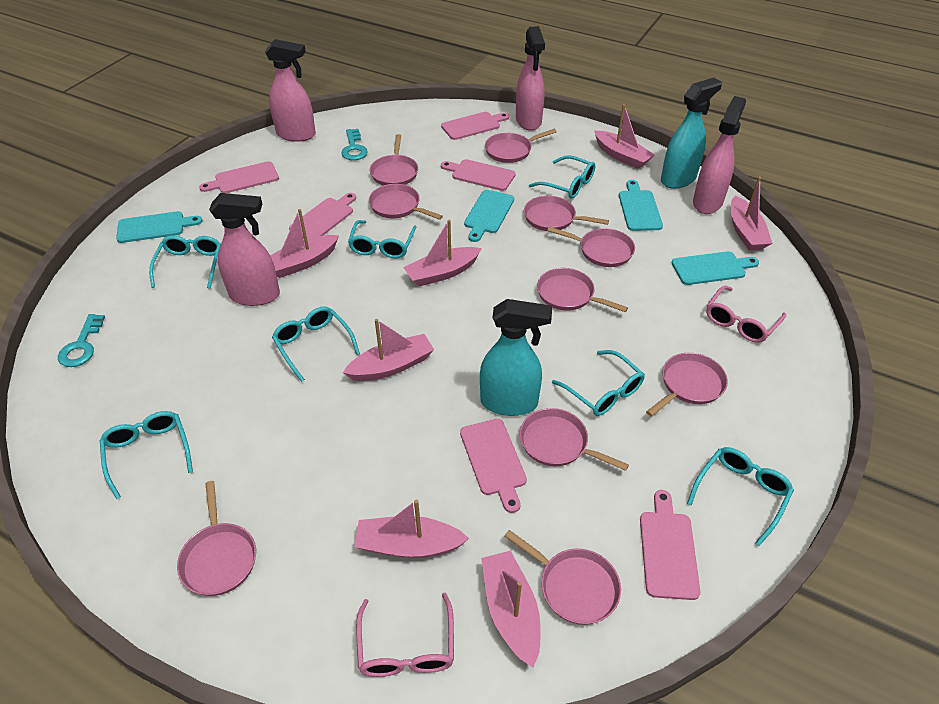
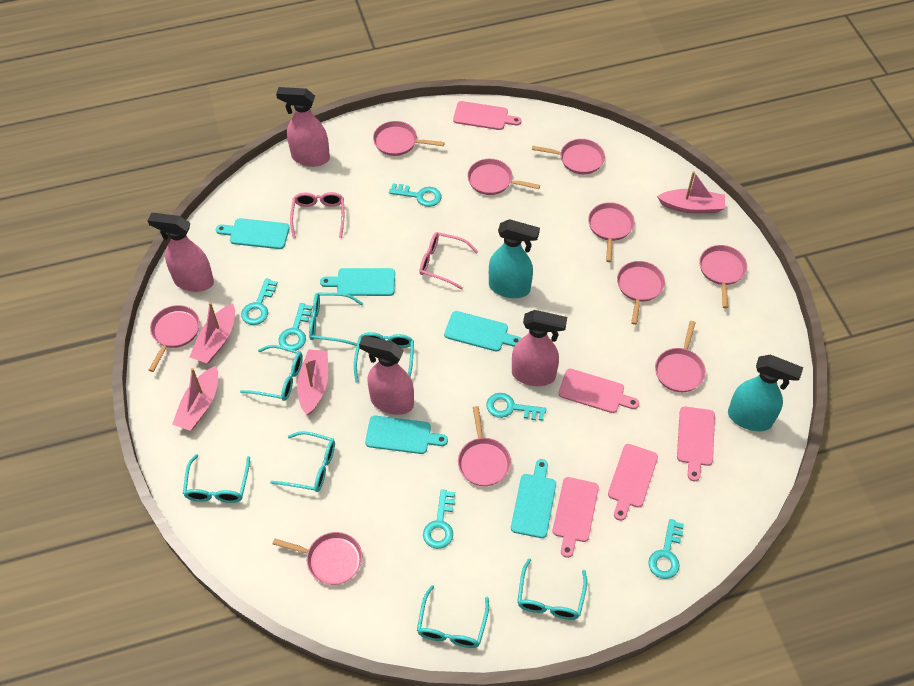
pink boat: [270,209,339,278] [343,319,434,381] [354,499,469,558] [403,220,482,287] [481,551,541,667] [594,104,655,169] [731,177,773,251] = 7 -> [172,366,218,431] [190,302,235,363] [297,349,328,415] [657,171,725,213] = 4
pink cutting board: [199,161,279,193] [289,193,356,238] [441,112,509,140] [441,159,515,191] [460,419,527,513] [640,490,701,600] = 6 -> [453,101,522,130] [553,477,599,558] [558,369,639,413] [608,444,658,521] [677,406,715,481] = 5
turquoise cutting board: [116,211,203,243] [464,190,514,242] [619,180,663,231] [672,251,759,285] = 4 -> [216,218,290,249] [320,268,395,296] [365,416,448,454] [444,311,521,351] [511,459,556,538] = 5
turquoise key: [58,314,105,367] [341,129,368,160] = 2 -> [241,278,277,325] [278,303,313,350] [389,183,441,207] [423,489,455,549] [486,393,546,421] [648,519,684,579] = 6

